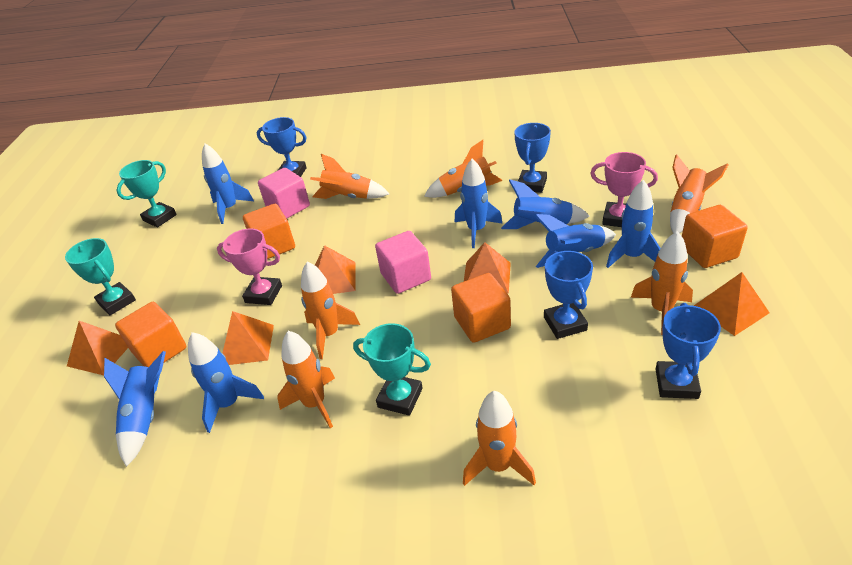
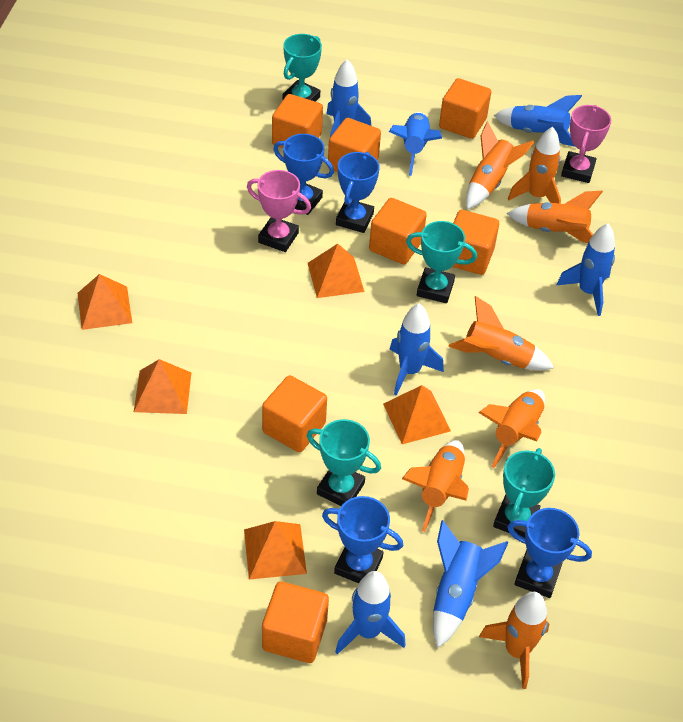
orange cube: [115,302,186,367] [243,204,295,259] [451,273,511,343] [682,205,748,268] = 4 -> [262,375,327,452] [262,581,329,663] [272,94,323,148] [328,118,381,172] [369,198,427,265] [439,78,491,139] [453,210,499,275] = 7
pink cube: [258,168,310,219] [375,231,431,294] = 2 -> none = 0
turquoise trophy: [65,238,136,315] [116,160,177,227] [353,323,431,416] = 3 -> [282,34,322,102] [307,419,381,506] [406,221,477,303] [493,448,555,538] = 4

